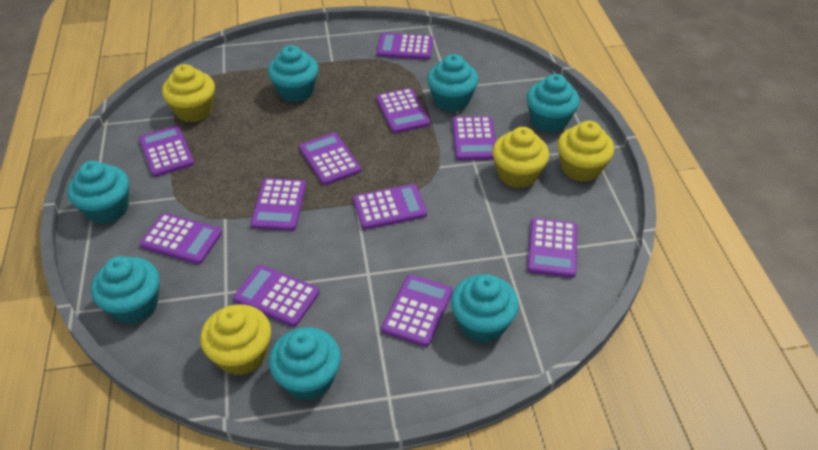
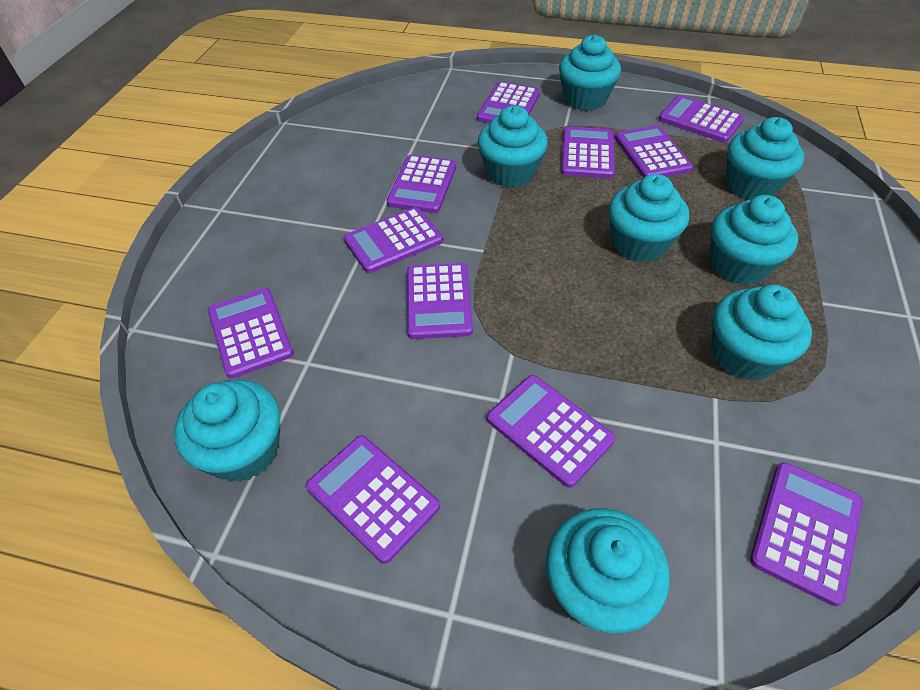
turquoise cupcake: [68,161,129,224] [91,256,160,324] [268,45,319,102] [269,327,341,400] [427,54,478,112] [451,274,519,343] [526,74,580,133] = 7 -> [174,379,281,482] [478,105,548,188] [546,508,670,633] [559,35,621,111] [609,174,689,262] [711,195,798,285] [712,285,812,381] [726,117,804,200] = 8
yellow cupcake: [162,64,215,122] [200,304,271,375] [492,127,549,188] [558,121,614,182] = 4 -> none = 0

